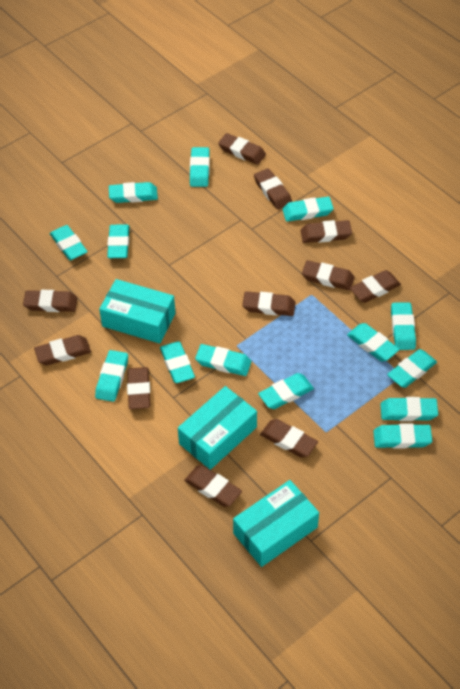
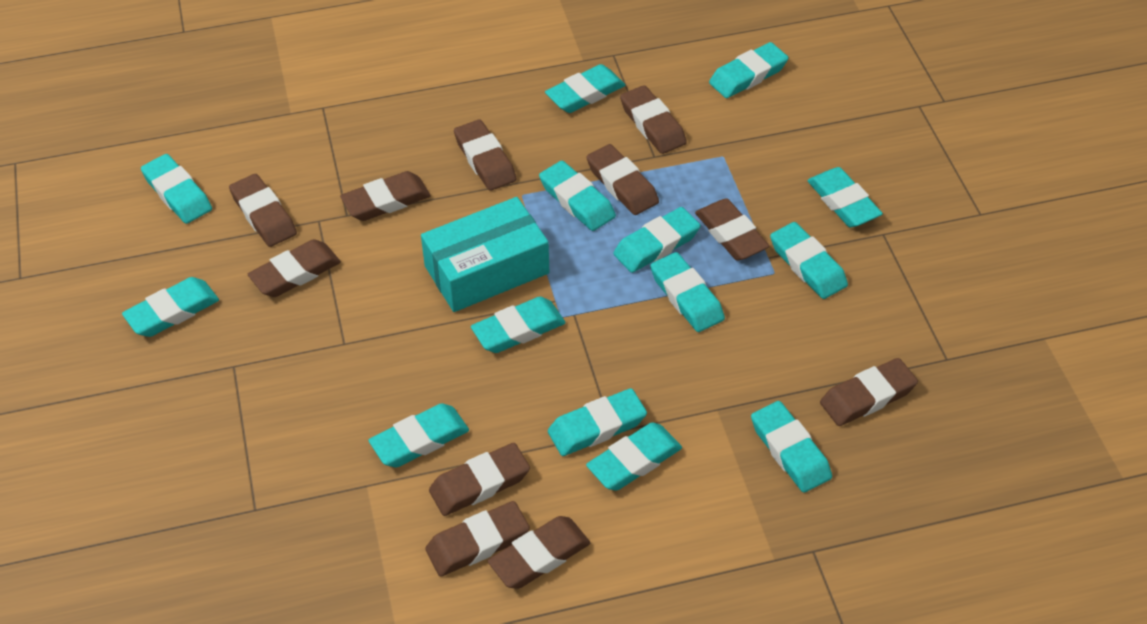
turquoise box: [99,279,175,343] [178,386,257,470] [233,480,319,567] = 3 -> [421,197,549,312] = 1

